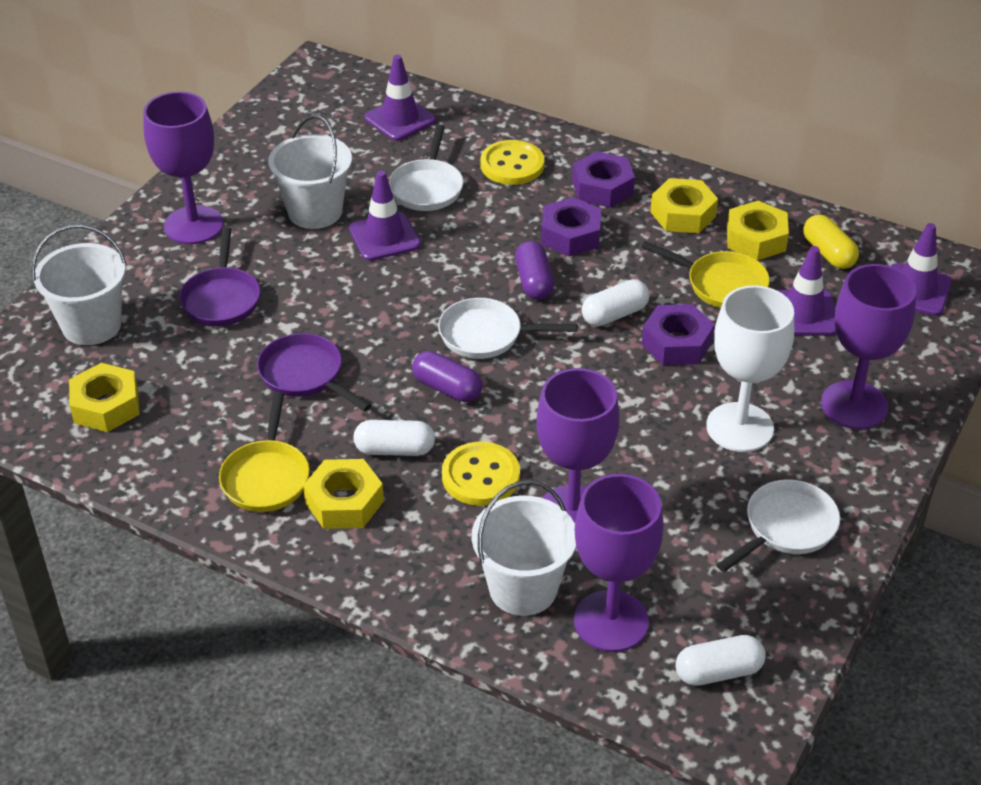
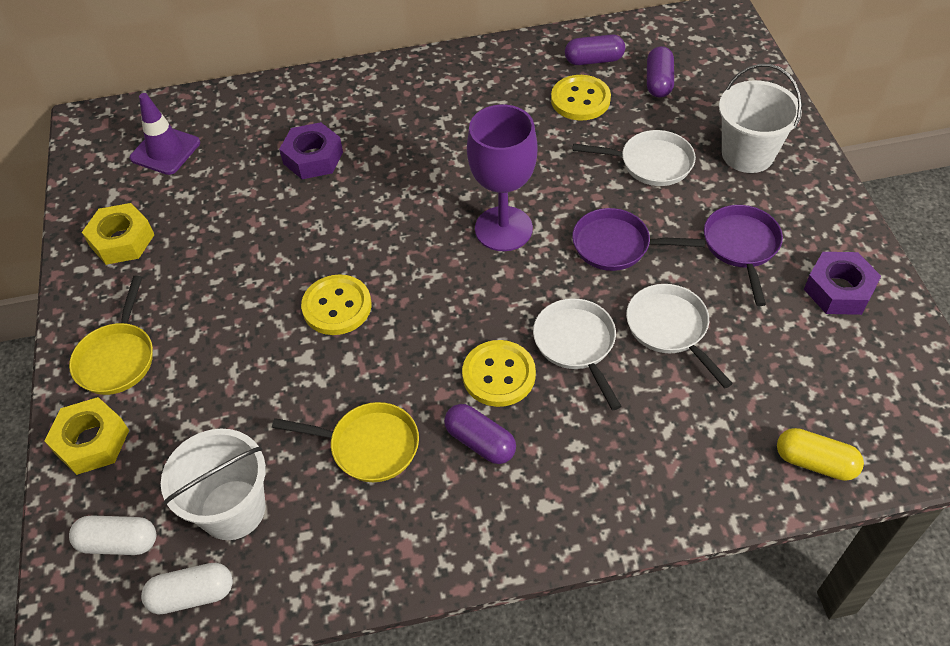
purple capsule: [412,351,483,402] [515,241,554,299] = 2 -> [444,404,516,464] [565,34,625,65] [647,46,674,98] = 3
purple goblet: [143,91,223,244] [536,368,619,523] [574,474,664,652] [821,264,916,429] = 4 -> [467,105,537,251] = 1
purple nut: [541,197,601,257] [572,151,635,208] [642,304,715,365] = 3 -> [279,122,343,179] [804,252,881,315] = 2
purple traffic cone: [349,171,421,261] [364,55,436,141] [777,246,836,335] [891,223,952,316] = 4 -> [130,93,200,175] = 1
white bucket: [31,224,127,345] [268,115,352,229] [472,480,576,616] = 3 -> [161,429,266,540] [719,64,802,173] = 2
white capsule: [353,420,435,456] [582,279,650,326] [675,635,766,686] = 3 -> [69,515,156,555] [141,563,233,614] = 2
white goblet: [706,285,794,452] = 1 -> none = 0
yellow button: [442,442,520,506] [481,140,544,185] = 2 -> [301,274,371,335] [462,340,536,407] [551,75,611,121] = 3
yellow nut: [69,363,140,432] [303,459,384,529] [650,178,718,233] [727,201,789,260] = 4 -> [44,397,129,475] [82,203,154,265] = 2

